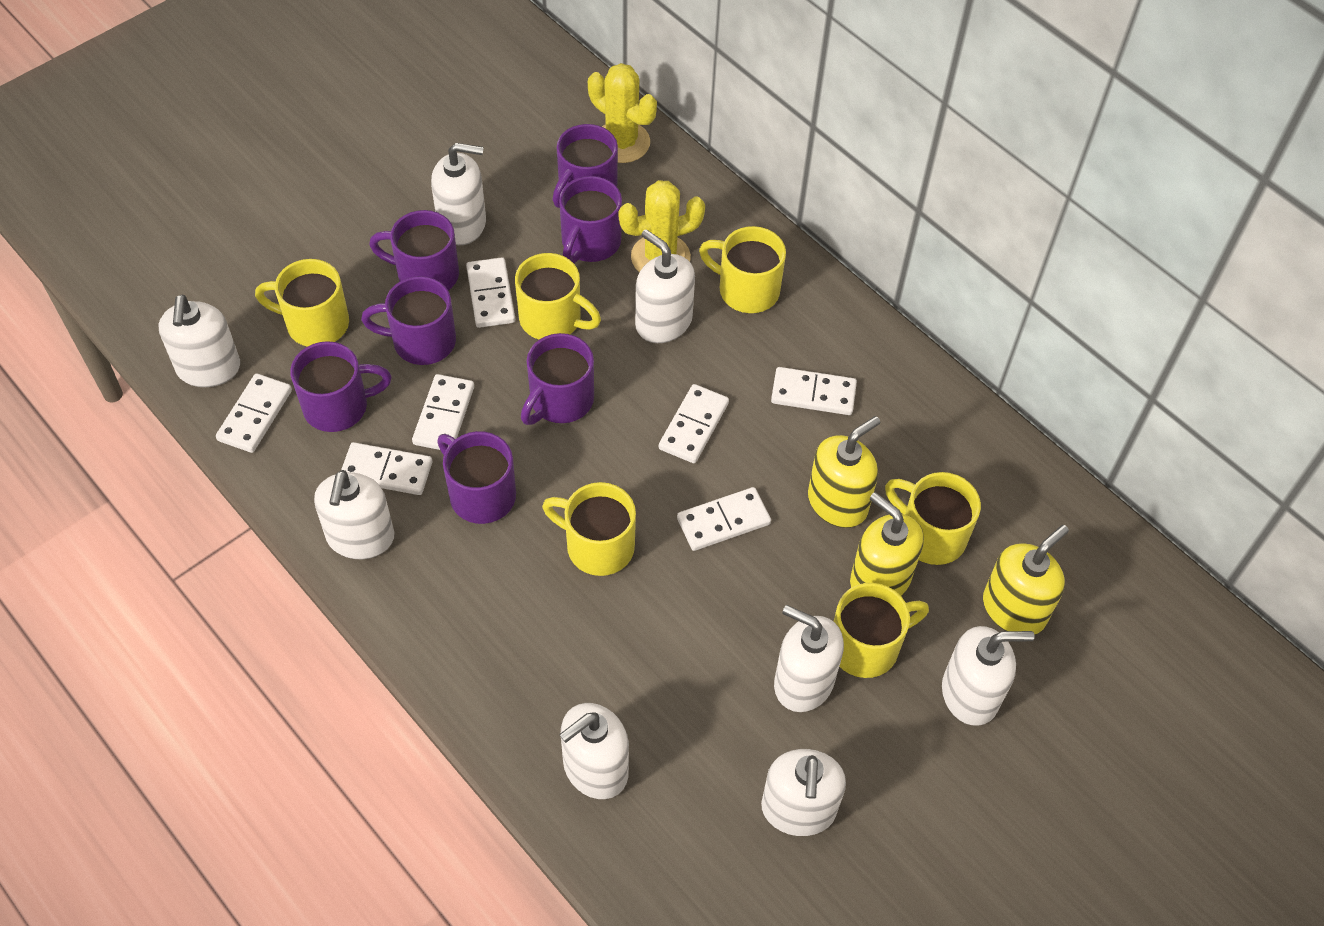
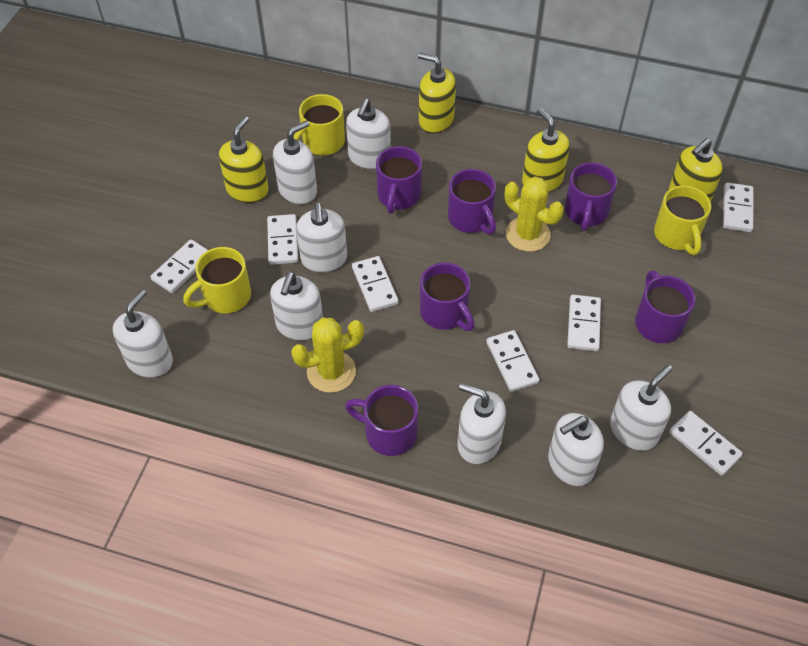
purple mug: [290,341,392,432] [361,276,456,365] [369,210,459,290] [437,431,516,524] [521,333,594,425] [553,124,618,208] [559,176,622,263] = 7 -> [345,385,418,456] [376,146,422,214] [420,262,475,331] [448,169,496,235] [565,162,617,231] [635,270,695,343] = 6
yellow mug: [255,259,349,347] [515,253,601,339] [542,482,636,576] [699,226,786,313] [834,583,929,678] [885,472,981,565] = 6 -> [183,247,251,313] [293,94,345,155] [654,185,711,255] = 3
yellow soap dispenser: [808,416,880,528] [850,492,924,596] [983,525,1069,635] = 3 -> [219,116,269,203] [418,53,456,133] [522,108,570,192] [669,138,723,202] = 4

